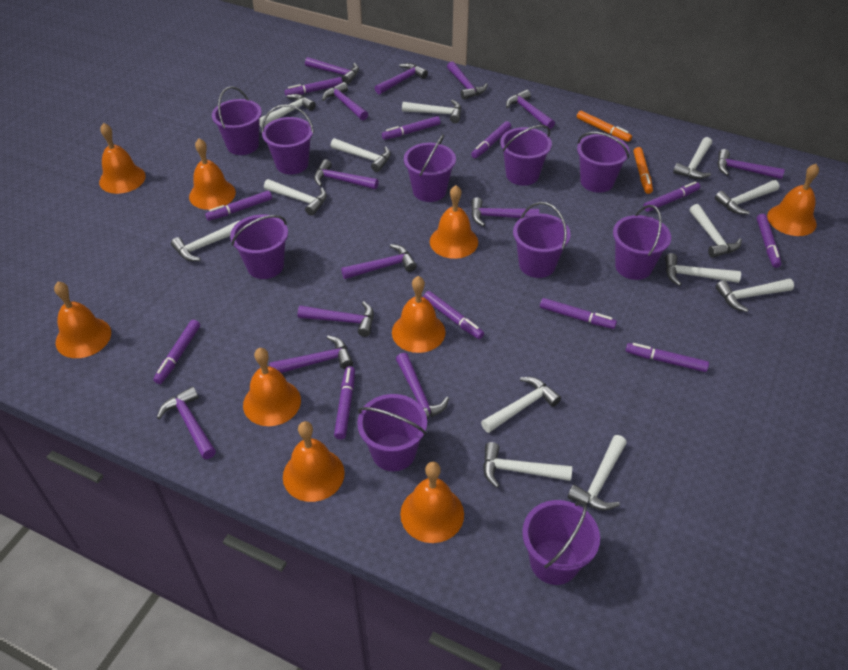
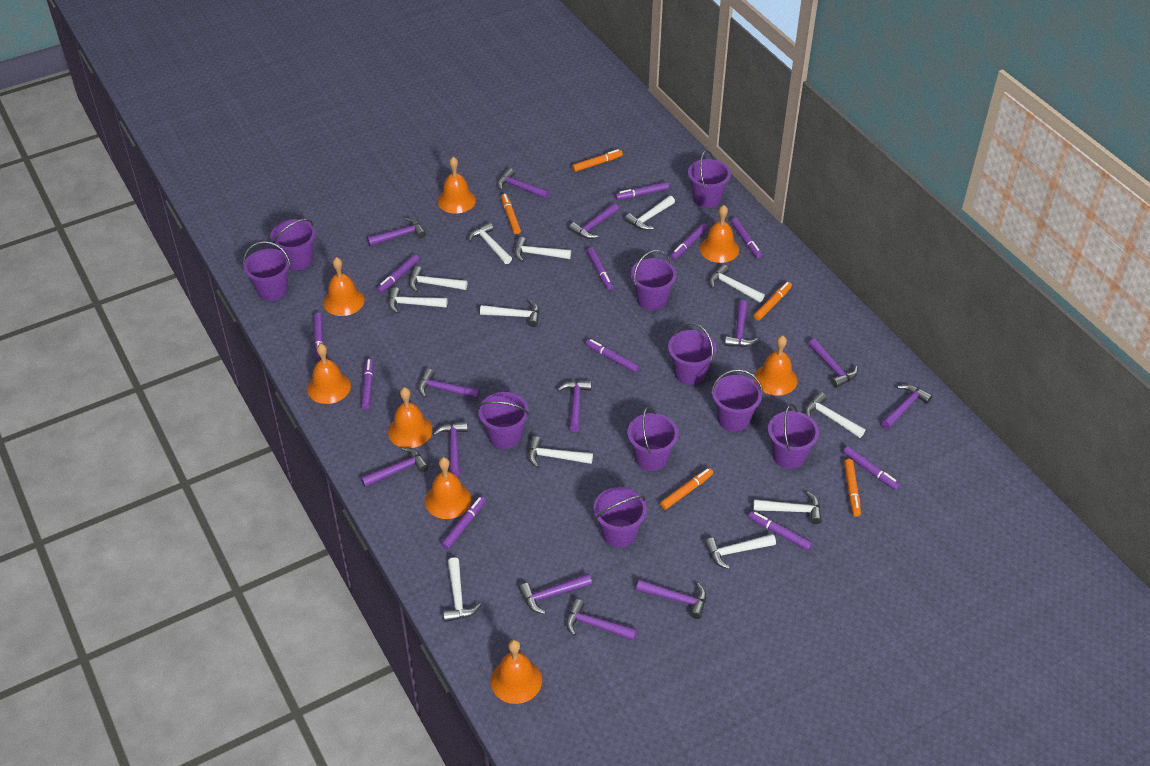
orange bell: [54,282,111,358] [99,123,146,194] [189,138,236,210] [243,348,301,426] [283,421,345,502] [392,276,445,353] [400,462,464,543] [430,185,478,259] [767,164,819,236] = 9 -> [307,344,351,404] [323,257,365,316] [388,387,433,448] [425,457,472,519] [438,157,476,213] [491,639,542,704] [700,205,739,263] [754,335,797,396] = 8
orange marker: [577,111,632,142] [633,147,653,194] = 2 -> [501,193,521,234] [572,149,623,172] [660,468,713,510] [754,282,792,321] [844,459,861,517] = 5
white hammer: [171,221,239,261] [259,94,316,127] [264,179,327,216] [331,138,391,172] [402,100,461,123] [481,377,561,433] [483,442,572,488] [568,435,627,510] [665,253,741,286] [673,137,712,179] [690,204,742,258] [715,180,779,214] [716,279,794,312] = 13 -> [388,287,447,313] [409,266,467,292] [443,557,481,622] [468,222,512,264] [480,300,539,327] [514,237,571,262] [528,436,593,468] [625,196,675,230] [705,534,776,569] [709,264,765,303] [753,491,822,524] [805,392,865,438] = 12

